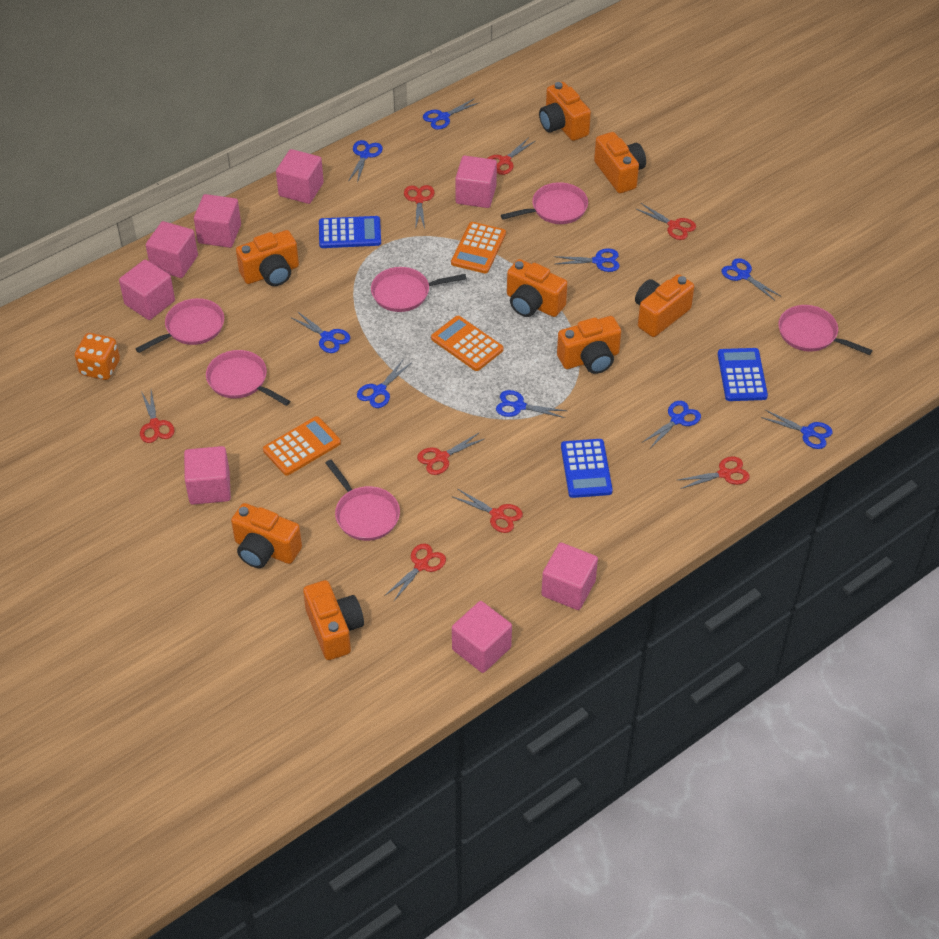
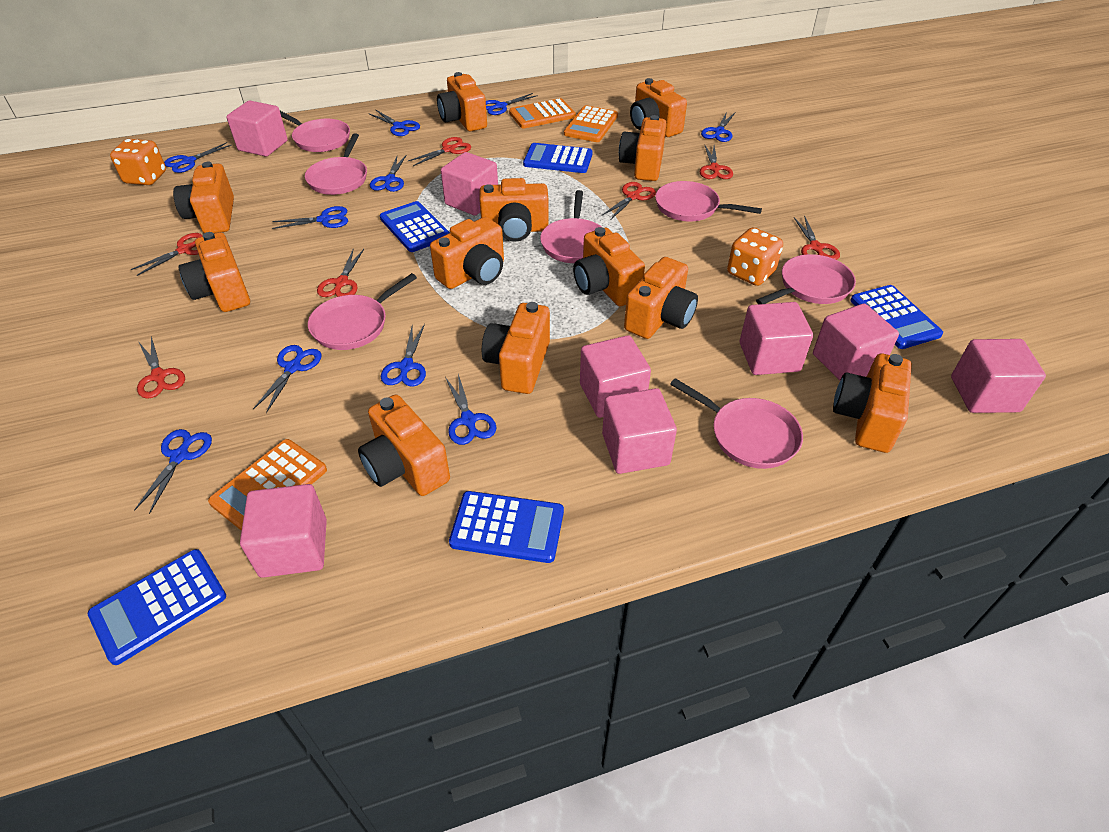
blue calculator: [319,216,381,248] [561,439,613,498] [717,348,768,401] = 3 -> [88,549,226,665] [380,201,450,252] [449,491,564,563] [523,143,593,173] [851,285,943,349] = 5
blue scissors: [290,311,350,353] [348,140,383,183] [357,359,412,408] [423,98,480,130] [496,390,567,418] [554,248,620,272] [643,401,701,448] [721,258,780,301] [761,410,833,449] = 9 -> [134,429,212,514] [164,142,232,173] [253,345,322,413] [272,206,348,229] [368,110,420,136] [370,154,407,192] [381,324,426,387] [445,374,496,445] [486,93,538,115] [701,111,735,142] = 10
orange camera: [231,503,302,568] [236,230,299,286] [303,580,364,660] [507,259,568,317] [539,82,591,141] [557,316,621,374] [594,132,646,193] [635,274,694,337] = 8 -> [173,162,234,233] [178,232,250,312] [358,395,450,496] [430,217,504,289] [437,72,487,131] [479,178,549,242] [482,302,550,394] [573,227,645,306] [619,115,667,181] [624,257,698,339] [630,78,687,137] [833,353,912,453] = 12
orange dice: [75,333,120,380] = 1 -> [110,139,166,185] [727,227,783,286] = 2
pink pan: [135,298,224,353] [206,350,290,406] [326,460,400,541] [371,267,466,312] [501,182,588,224] [778,305,873,355] = 6 -> [280,111,350,152] [305,133,367,195] [308,273,417,350] [540,190,603,263] [655,181,762,221] [670,378,803,469] [756,254,856,304] = 7
red scissors: [140,390,175,443] [384,543,446,602] [404,185,435,230] [417,432,486,475] [453,489,523,533] [487,138,535,175] [635,203,696,240] [678,456,750,489] = 8 -> [130,233,203,276] [137,336,185,399] [317,249,364,297] [408,137,471,166] [602,182,656,219] [700,144,733,179] [794,215,840,260] = 7

